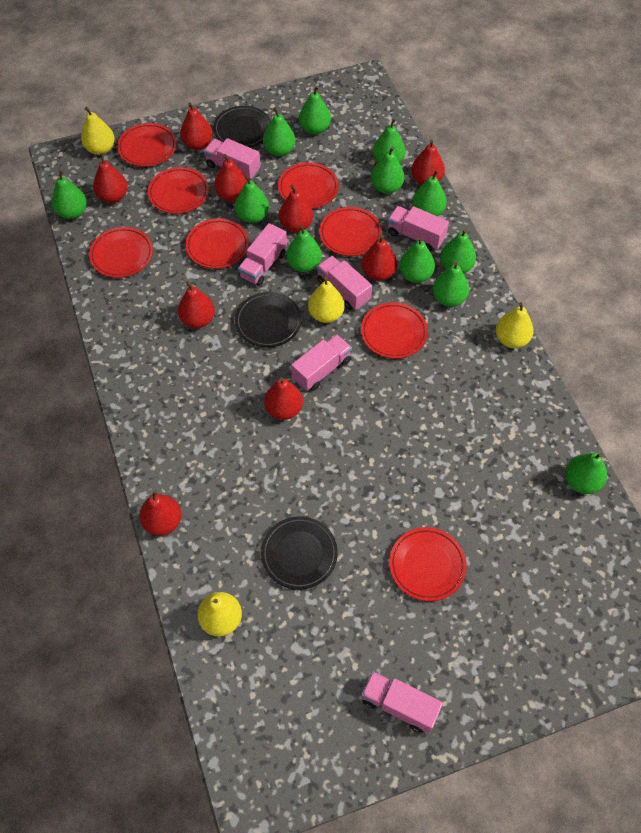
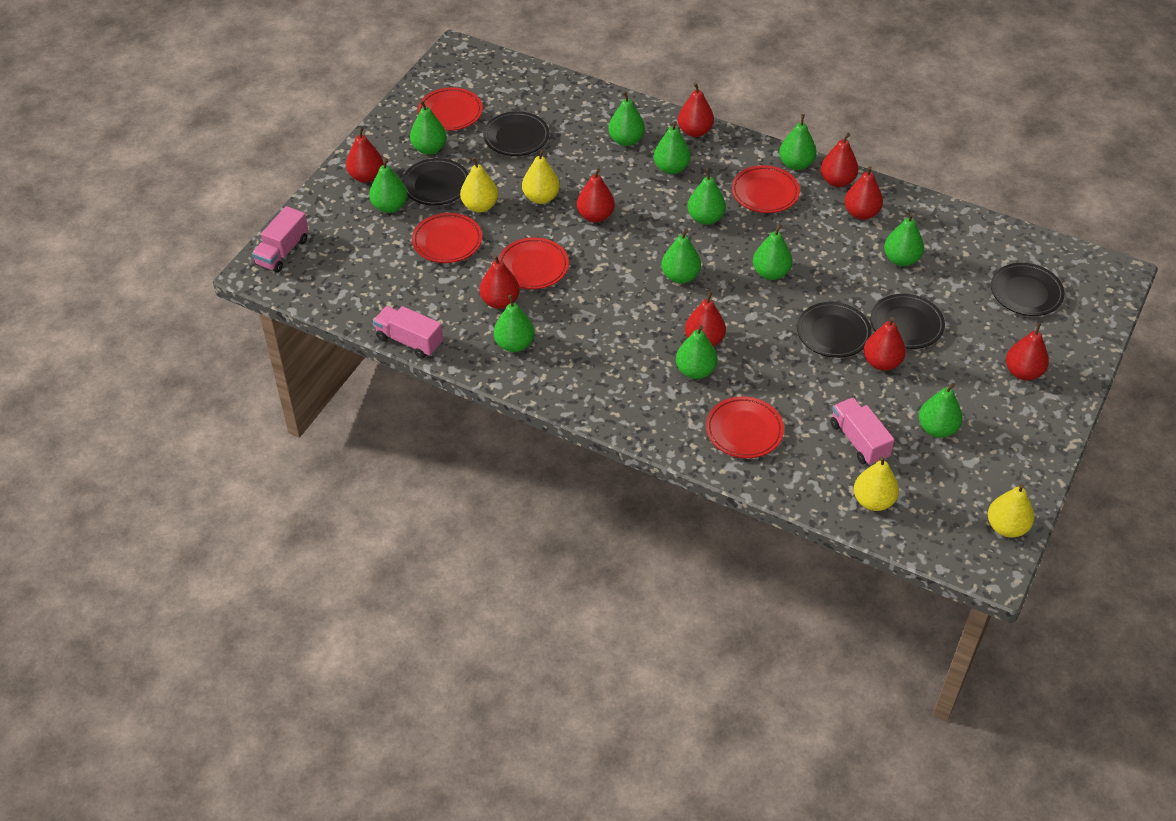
black plate: [213,106,271,148] [235,292,302,347] [261,516,338,590] = 3 -> [402,158,468,206] [483,111,549,156] [797,302,871,358] [871,294,945,349] [991,263,1065,316] = 5
pink truck: [204,138,261,180] [238,223,287,286] [291,335,352,391] [317,256,372,310] [361,671,443,733] [388,206,449,251] = 6 -> [252,206,308,273] [373,306,443,358] [830,397,894,466] = 3
red plate: [89,227,153,278] [117,123,177,167] [148,167,209,214] [185,218,249,269] [278,162,339,209] [319,207,382,256] [361,302,428,359] [389,527,467,601] = 8 -> [412,213,482,263] [417,87,483,131] [498,237,569,289] [706,396,784,458] [731,165,800,213] = 5

